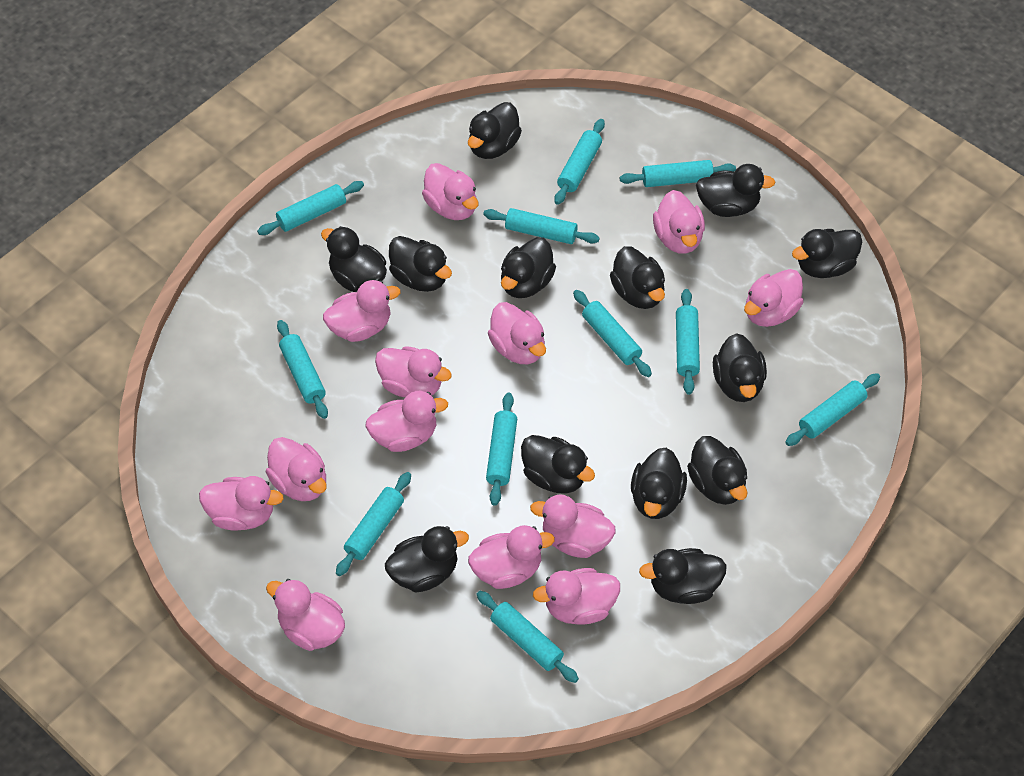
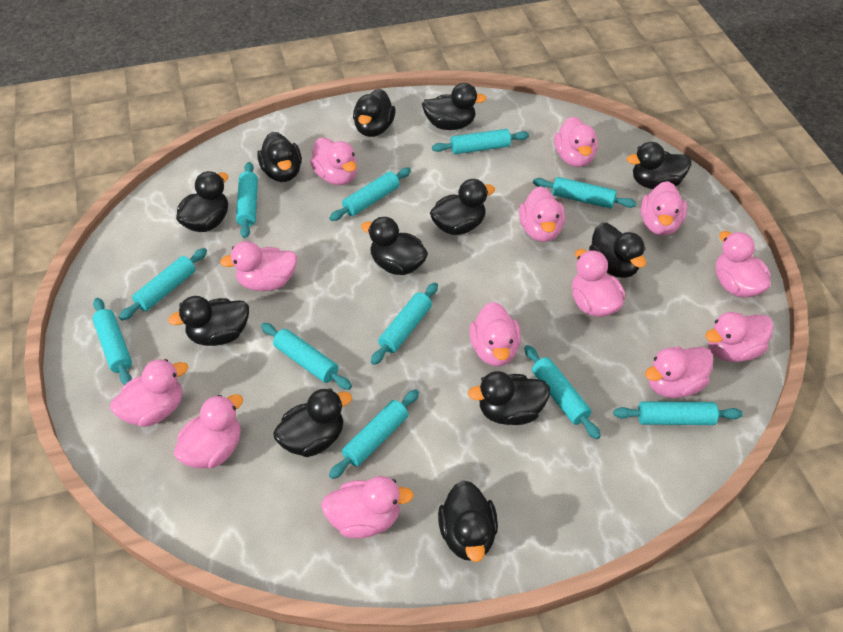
black duck: [321,226,387,292] [385,526,469,593] [389,236,452,292] [468,102,522,159] [501,237,556,298] [521,435,595,493] [610,246,665,309] [631,448,687,519] [639,548,727,604] [687,436,748,505] [696,164,776,217] [713,333,767,402] [792,229,862,278] = 13 -> [168,296,249,346] [176,171,228,232] [257,132,302,182] [273,388,352,457] [353,89,395,137] [361,217,428,275] [422,83,487,130] [430,179,495,235] [438,480,498,562] [468,371,550,425] [589,223,646,278] [627,142,691,189] = 12

